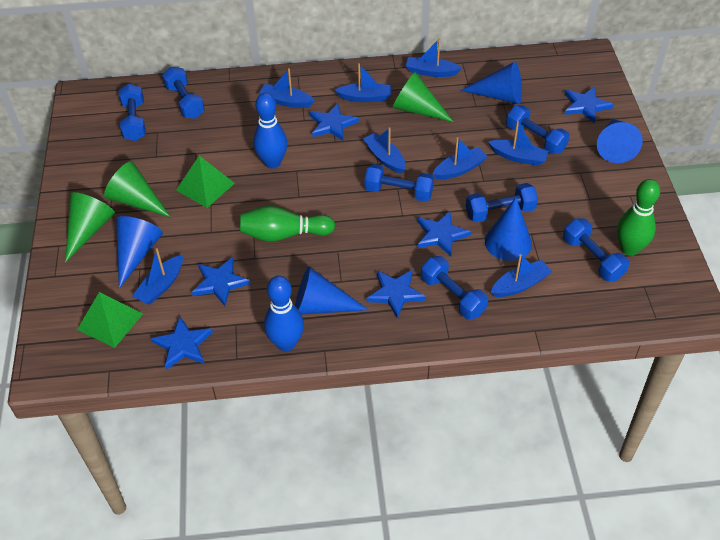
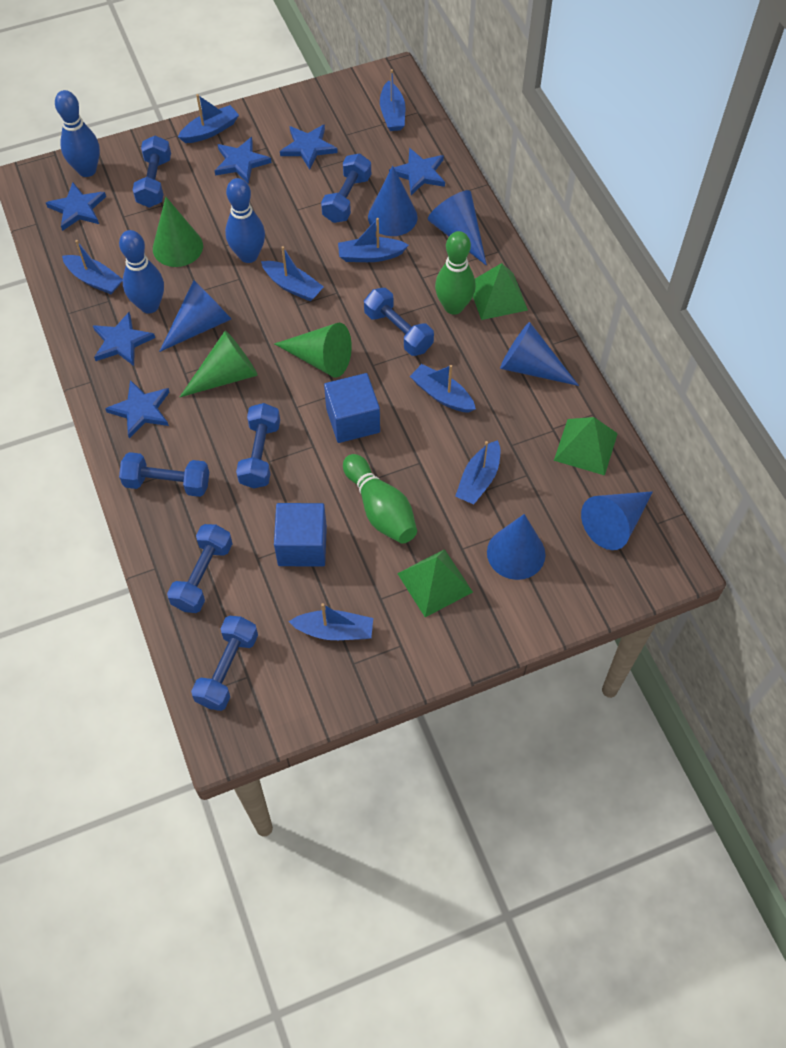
blue bowling pin: [253,93,287,169] [264,276,304,351] = 2 -> [55,90,100,177] [119,230,164,314] [225,178,265,263] = 3
blue cone: [116,216,163,288] [295,266,368,315] [461,62,522,104] [485,197,532,261] [597,119,643,163] = 5 -> [159,280,231,352] [368,166,418,236] [428,190,487,266] [487,514,545,580] [500,322,579,386] [581,491,653,550] = 6
blue cube: none = 0 -> [274,503,327,567] [324,373,380,443] = 2
green pyramid: [77,292,143,348] [176,156,235,208] = 2 -> [397,549,473,617] [473,263,528,320] [554,417,618,476] = 3

